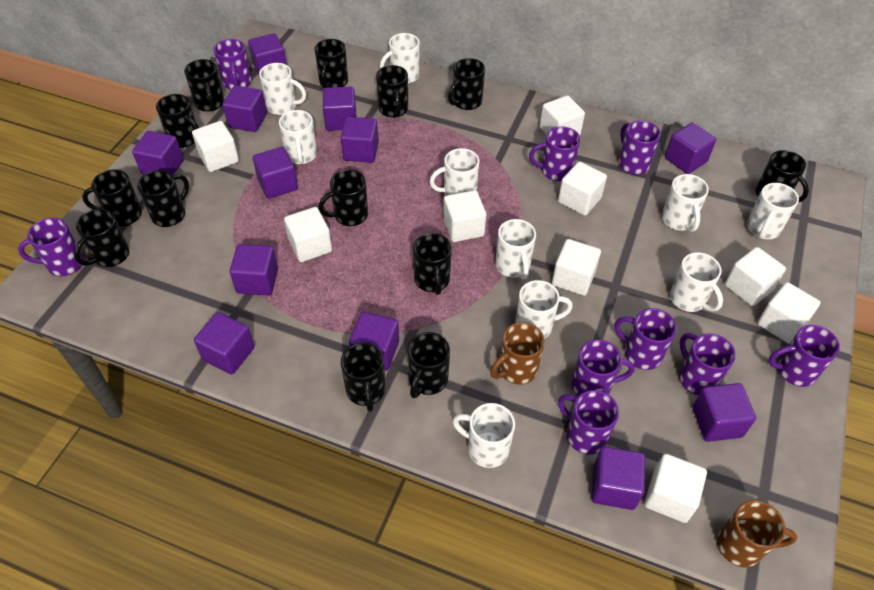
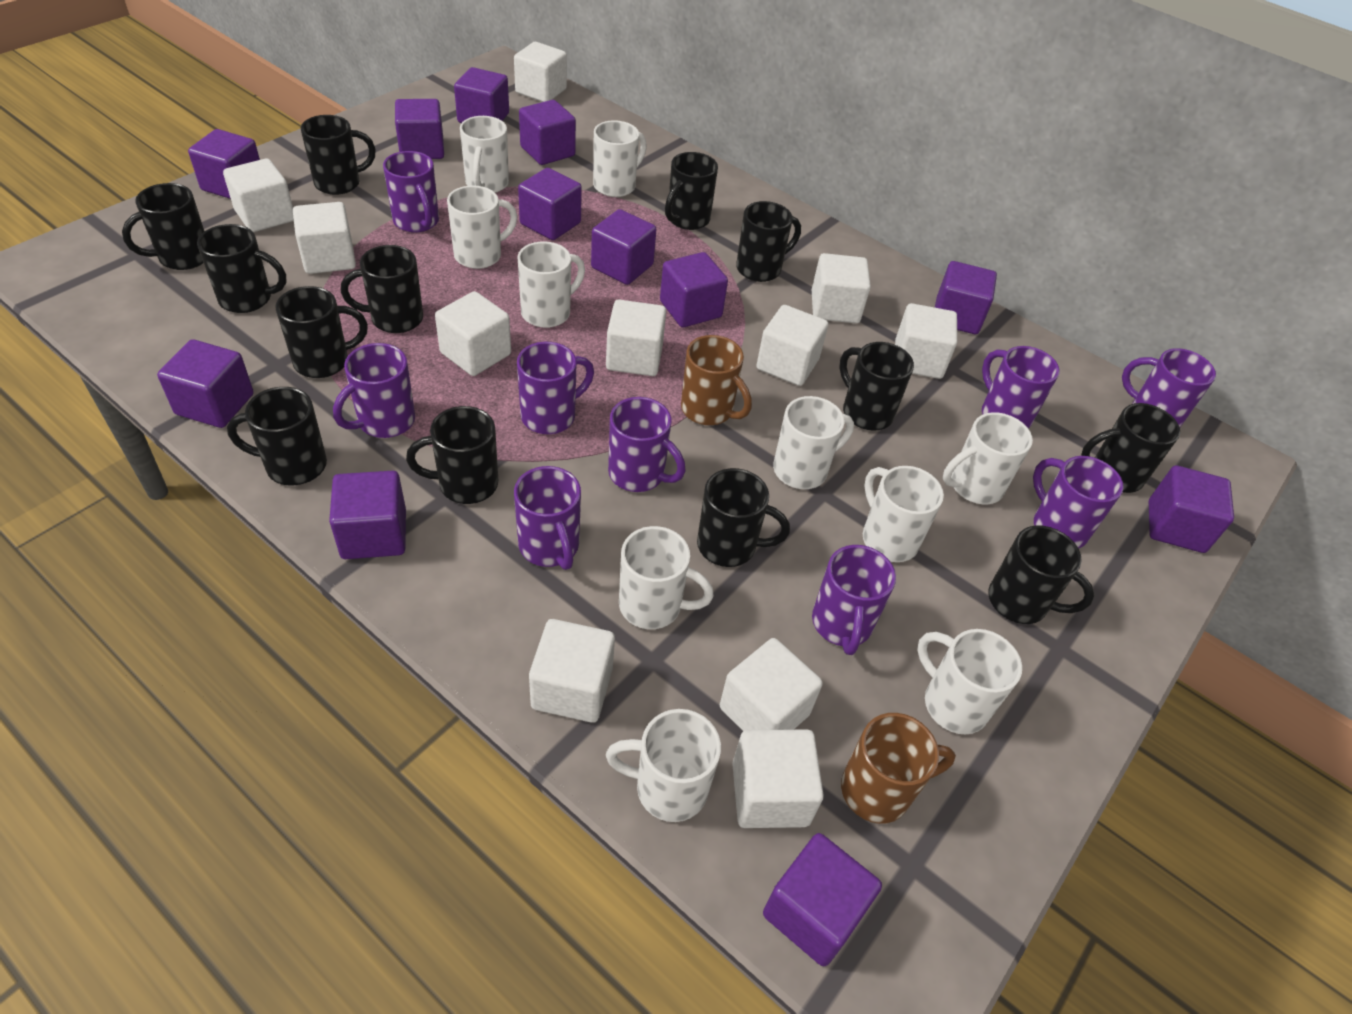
white cube: [192,121,239,172] [284,207,332,262] [443,190,486,242] [540,95,585,135] [552,239,601,296] [558,162,607,216] [644,454,707,523] [725,247,786,306] [757,282,821,344] = 9 -> [223,159,294,232] [293,202,356,274] [435,291,511,376] [514,42,567,102] [529,619,615,723] [606,300,666,376] [720,638,823,731] [732,730,824,828] [756,305,828,386] [812,253,871,323] [895,303,957,379] = 11

